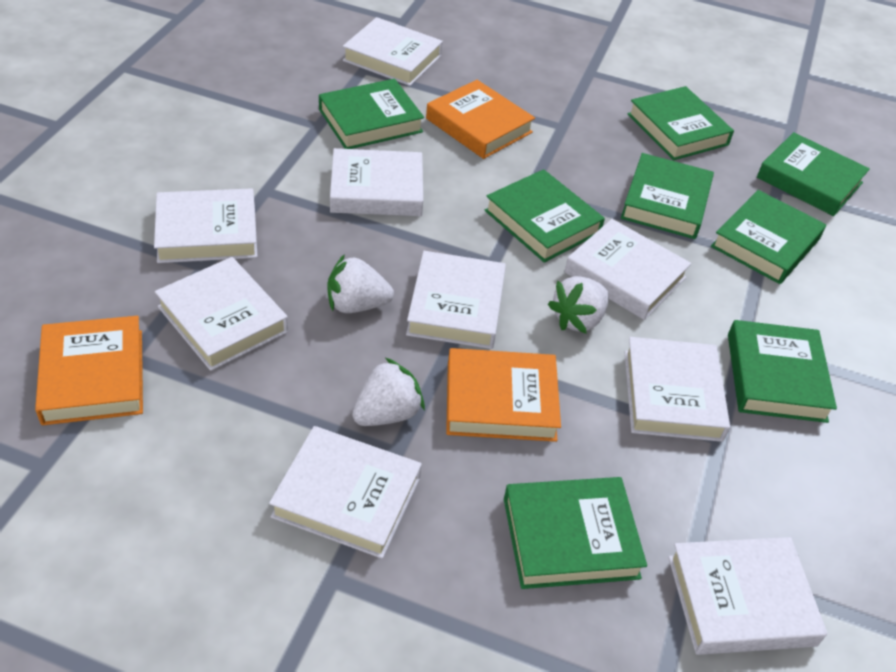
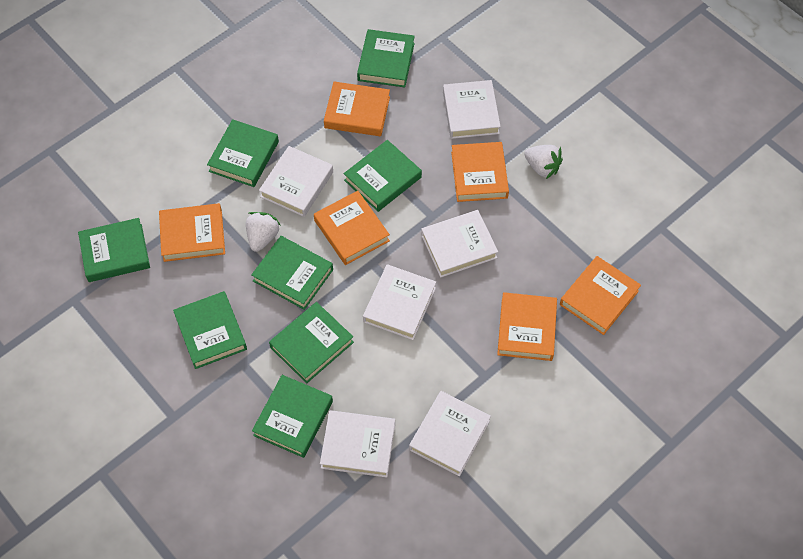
orange book: [35,316,143,425] [426,80,535,159] [446,348,561,442] = 3 -> [159,203,225,262] [314,191,390,265] [324,82,390,136] [451,142,509,202] [497,292,557,361] [560,256,641,335] = 6
white book: [154,188,258,263] [155,257,288,371] [269,426,422,559] [330,148,423,216] [343,17,443,86] [406,251,506,349] [564,219,691,320] [625,337,730,442] [668,537,828,655] = 9 -> [259,146,333,217] [320,410,395,478] [363,264,436,340] [409,391,491,476] [421,210,498,278] [443,80,501,139] = 6
white strawberry: [328,254,394,313] [352,358,425,426] [548,276,609,334] = 3 -> [246,212,280,252] [524,145,563,179] = 2

